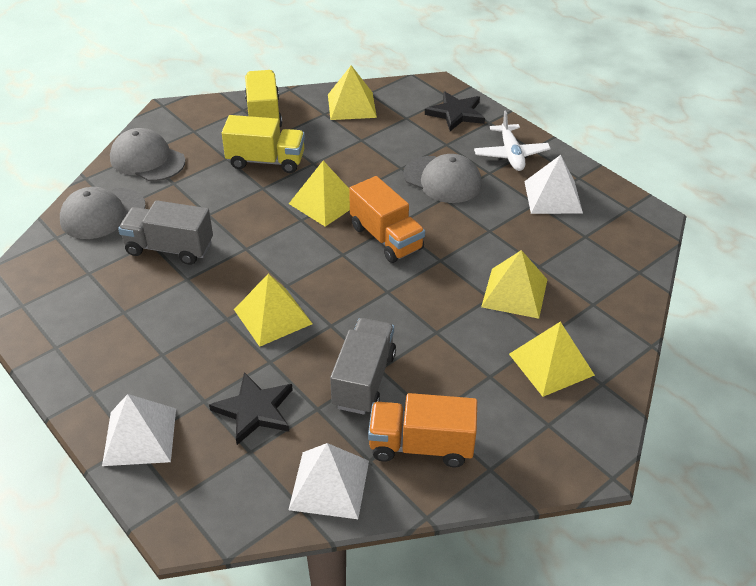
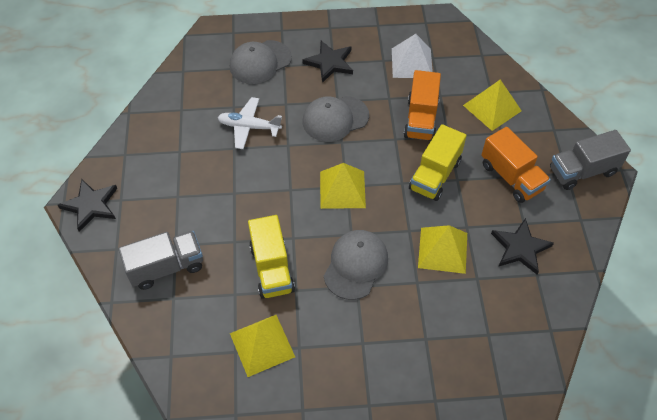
black star: [209,372,293,445] [425,91,485,131] = 2 -> [58,179,117,232] [302,41,353,83] [491,218,554,274] = 3
white pyramid: [102,394,176,466] [289,443,369,519] [524,155,583,214] = 3 -> [392,34,433,78] = 1
yellow pyramid: [234,274,313,347] [289,161,350,227] [328,65,377,120] [481,250,548,319] [509,322,595,397] = 5 -> [230,315,295,377] [320,163,366,209] [418,225,467,274] [463,79,522,131] = 4

